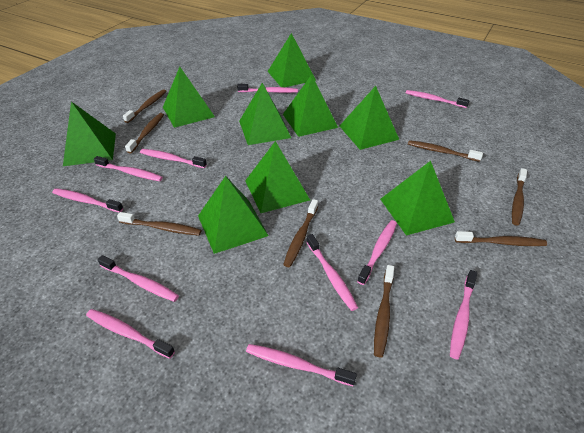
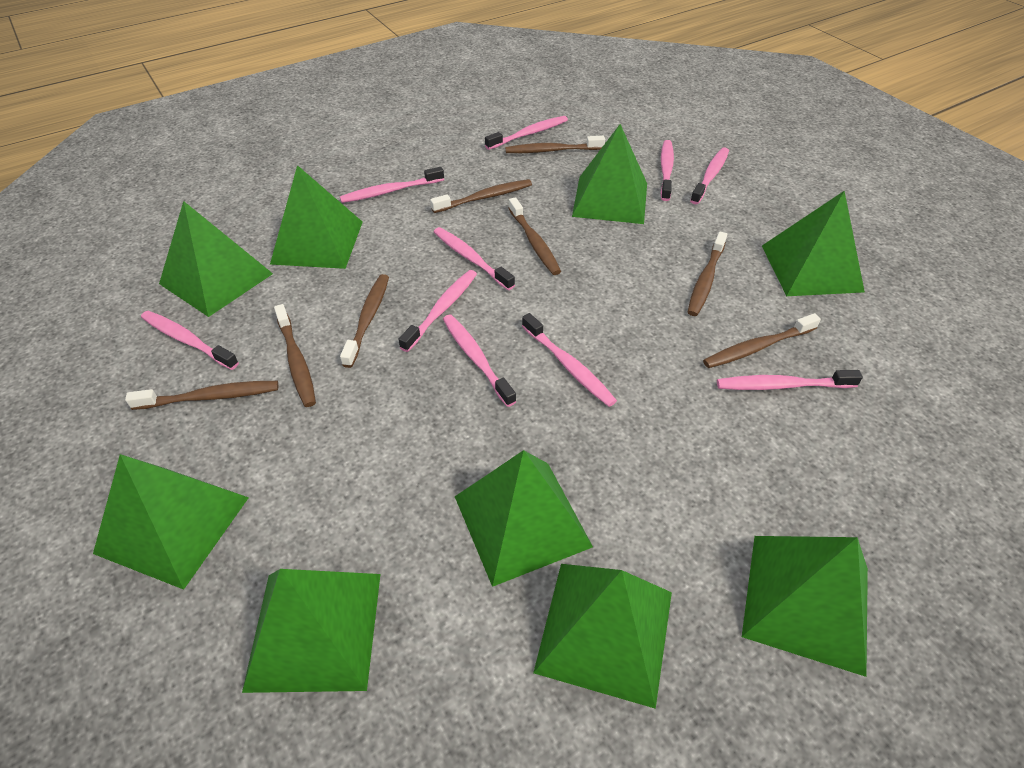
pink toothbrush: [52,188,123,212] [86,309,175,359] [94,156,163,181] [97,255,179,302] [140,149,207,168] [237,84,298,93] [246,344,357,386] [306,234,358,311] [357,220,397,285] [406,90,469,108] [450,270,477,360] = 11 -> [141,311,239,370] [340,167,444,203] [399,270,477,352] [434,227,515,290] [443,315,516,407] [485,116,568,150] [522,313,617,407] [660,140,674,201] [690,147,729,204] [717,370,863,390] = 10

